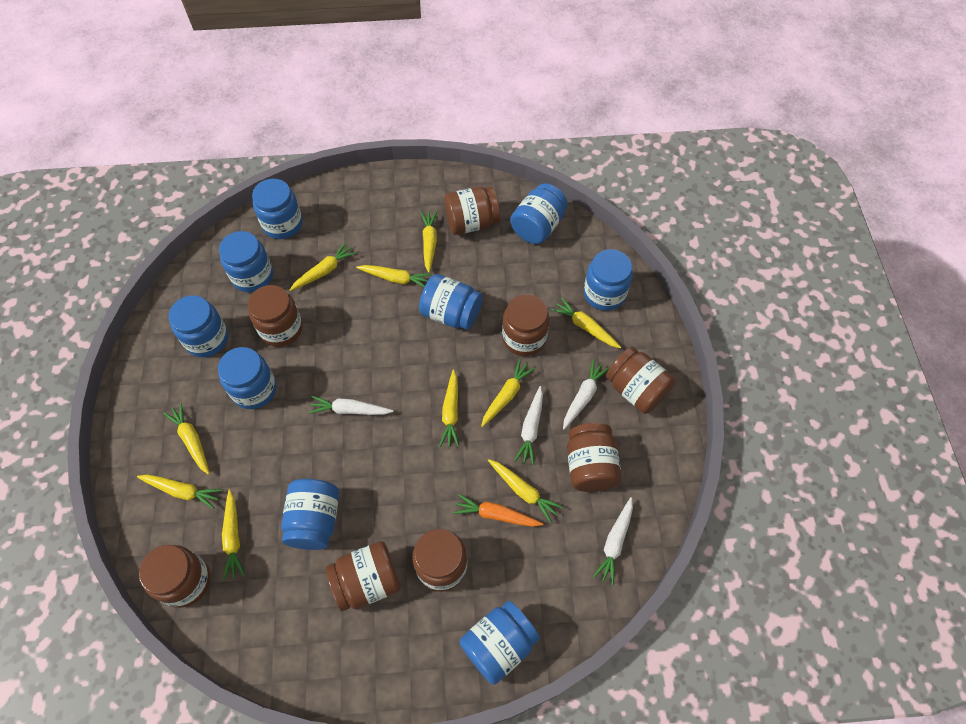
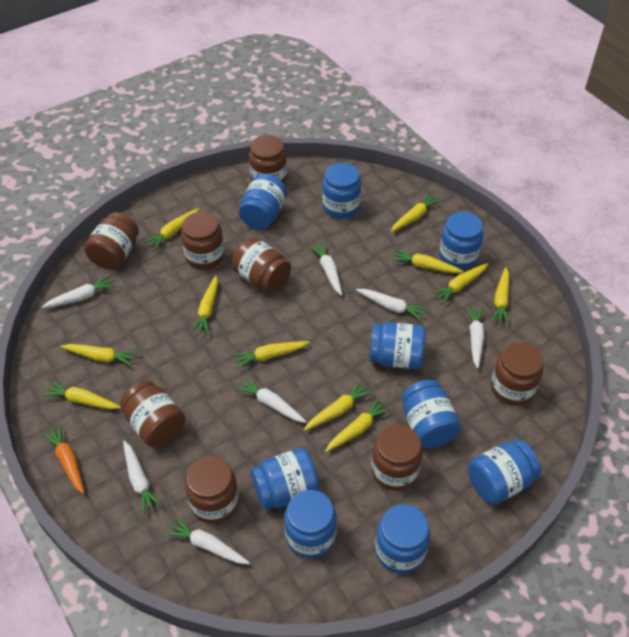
white carrot: [308,396,393,415] [514,386,543,465] [563,359,610,429] [593,497,633,585] = 4 -> [42,275,116,308] [123,441,163,515] [165,517,250,564] [235,376,307,423] [310,242,342,296] [356,289,428,321] [466,306,484,369] = 7
yellow carrot: [137,475,222,509] [163,403,210,475] [222,489,245,581] [290,242,357,291] [356,265,432,287] [420,211,437,273] [439,370,459,447] [481,359,536,427] [488,459,563,523] [551,298,621,348] = 10 -> [42,381,121,409] [61,344,138,366] [143,208,199,251] [191,276,218,335] [232,341,310,369] [304,380,373,431] [325,397,392,452] [391,193,441,232] [391,249,463,273] [432,263,489,304] [491,267,509,325] = 11

